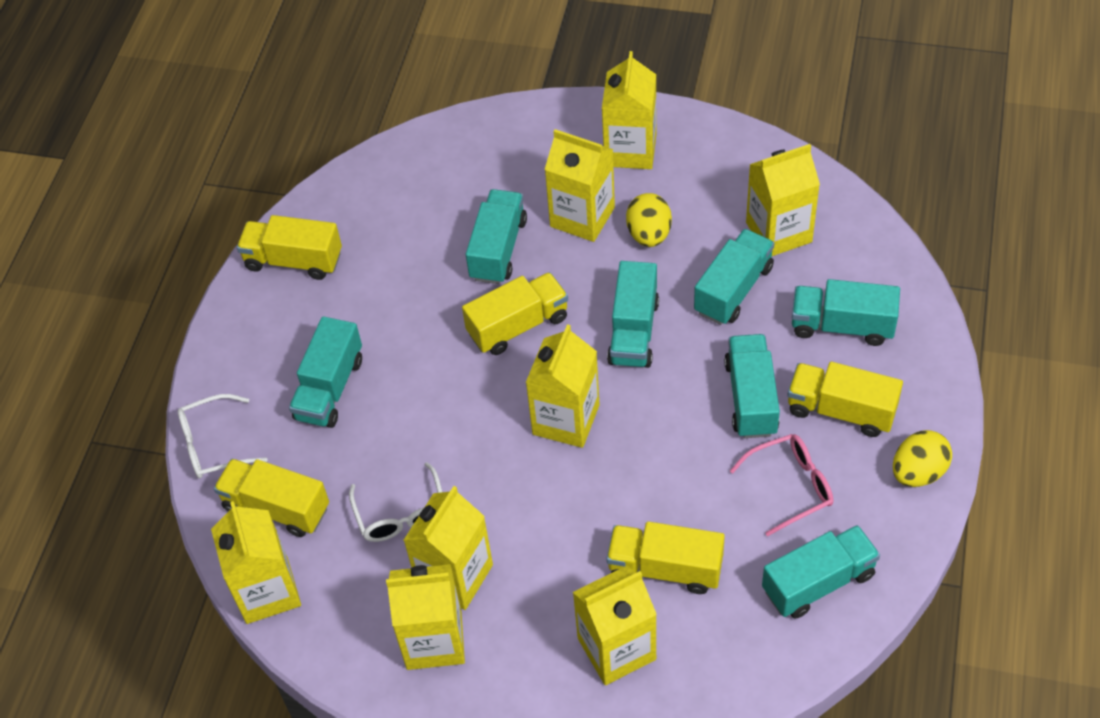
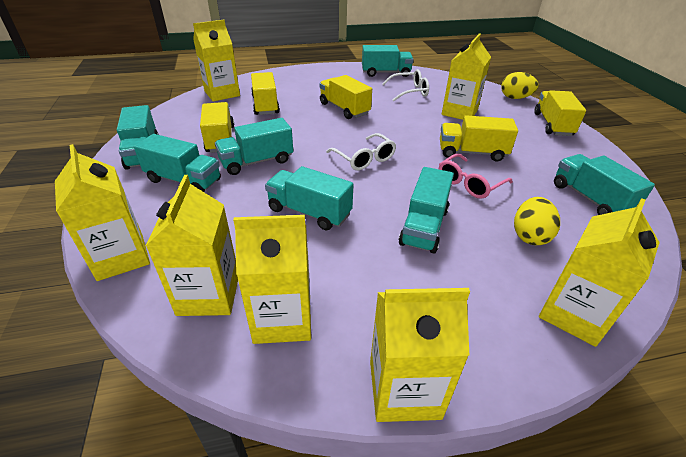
yellow carton: [211,501,301,624] [386,564,465,670] [404,486,493,610] [526,324,600,448] [544,129,615,242] [573,566,657,685] [602,51,656,169] [746,144,820,256] = 8 -> [55,144,150,281] [146,175,238,316] [193,20,240,101] [233,215,311,344] [370,288,470,422] [442,33,491,120] [539,198,660,347] = 7

